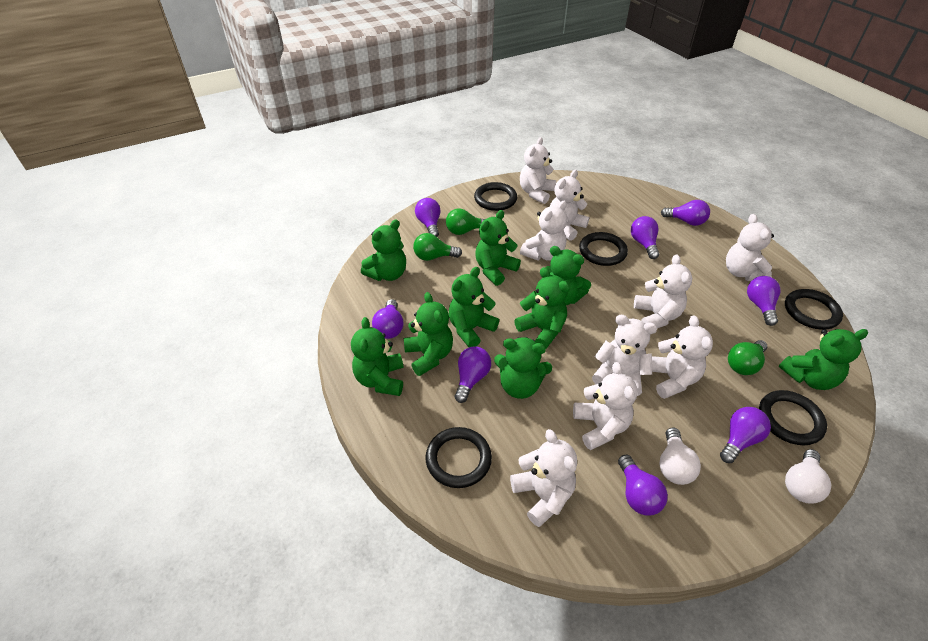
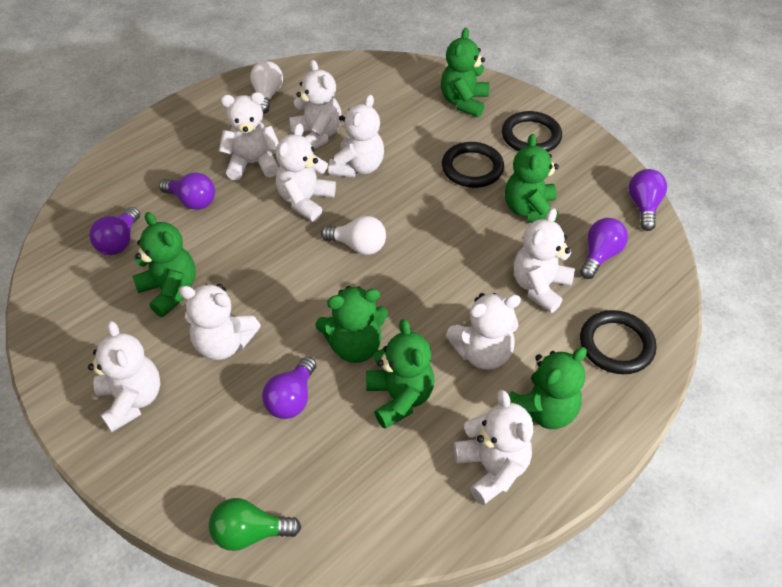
black ring: [425,427,492,488] [474,182,517,211] [579,232,628,266] [759,390,827,445] [785,289,843,330] = 5 -> [442,142,504,188] [502,111,562,152] [580,310,656,374] = 3
green light bulb: [413,233,462,261] [446,208,485,235] [728,340,767,375] = 3 -> [209,498,301,551] = 1
green teddy bear: [351,317,403,396] [361,219,406,281] [404,292,453,376] [449,267,499,347] [475,210,521,286] [494,337,552,399] [514,267,570,349] [545,246,591,305] [779,329,868,390] = 9 -> [132,212,196,317] [315,286,388,363] [366,319,434,429] [441,28,489,117] [505,134,559,223] [509,347,587,429] = 6
purple light bulb: [372,299,404,339] [415,198,440,237] [455,346,491,403] [618,455,668,516] [631,216,659,259] [661,200,710,226] [720,407,771,463] [747,276,781,326] = 8 -> [89,207,140,255] [159,172,215,210] [262,356,316,419] [580,218,628,279] [629,169,667,231] = 5

